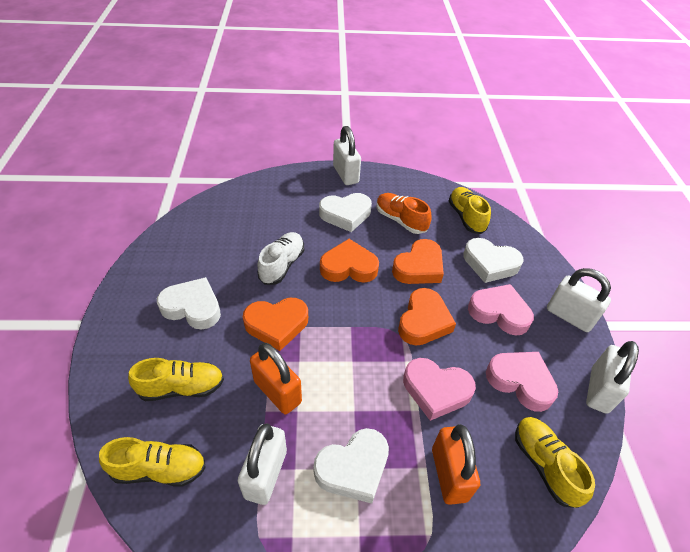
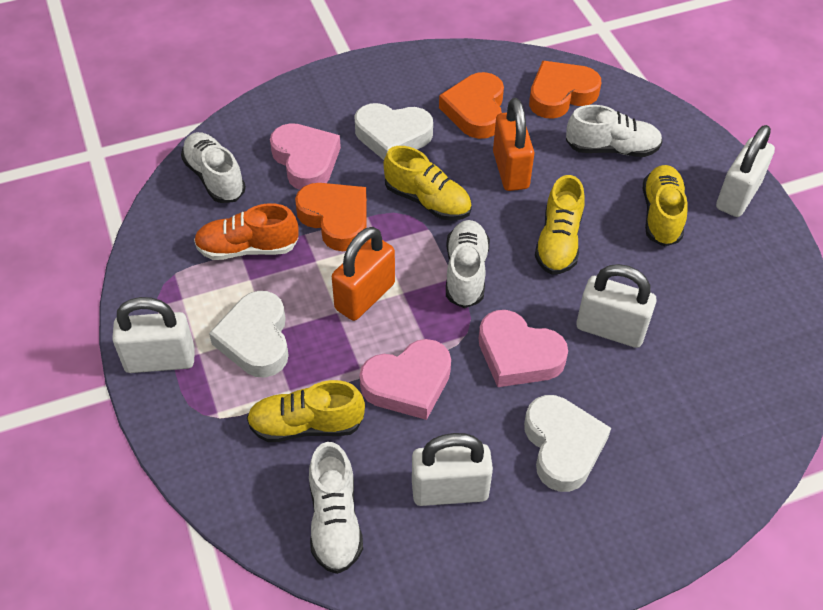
orange heart: [243,298,308,351] [320,239,379,282] [392,239,444,284] [398,288,456,346] = 4 -> [295,183,367,251] [439,72,504,139] [529,61,601,119] = 3
white heart: [157,277,221,330] [314,428,389,504] [319,193,372,232] [463,238,523,283] = 4 -> [209,291,289,378] [354,103,433,160] [524,395,611,492] = 3
white shoe: [257,232,304,285] = 1 -> [181,132,246,203] [309,442,363,574] [446,220,490,308] [566,105,663,157] = 4

